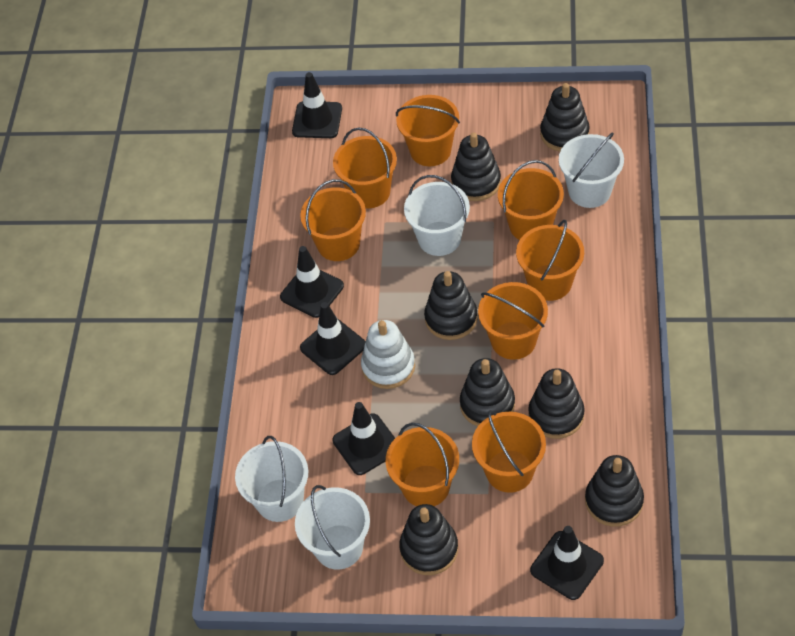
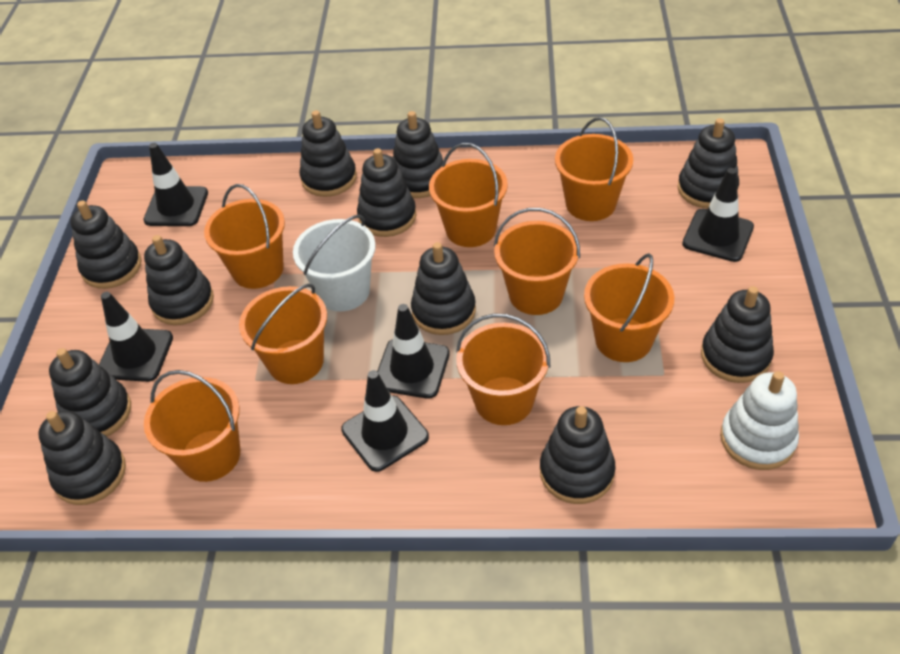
black stacking toy: [399,504,458,575] [424,271,478,340] [451,133,501,201] [460,358,515,427] [528,368,585,439] [540,83,590,152] [585,455,644,527] = 7 -> [38,411,126,505] [49,348,131,436] [70,201,142,289] [144,235,214,325] [299,110,357,197] [357,148,416,237] [393,111,446,198] [411,242,476,335] [540,406,616,504] [678,118,739,208] [701,286,774,383] = 11
white bucket: [235,436,308,522] [295,485,370,570] [404,175,470,256] [559,132,624,208] = 4 -> [293,215,376,311] = 1

